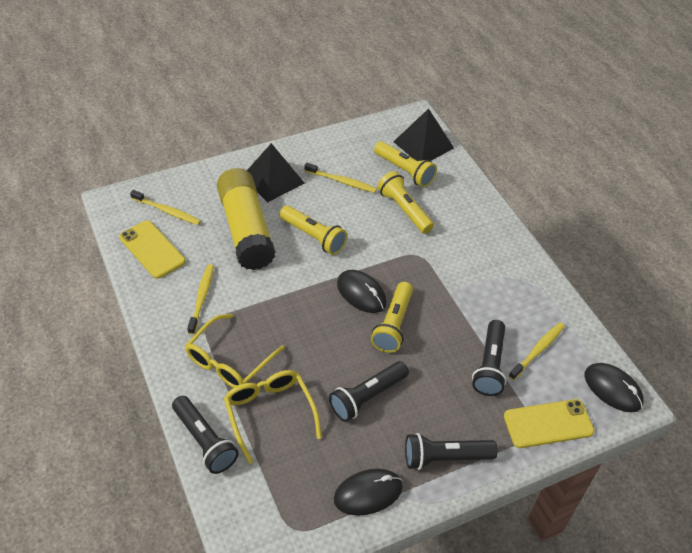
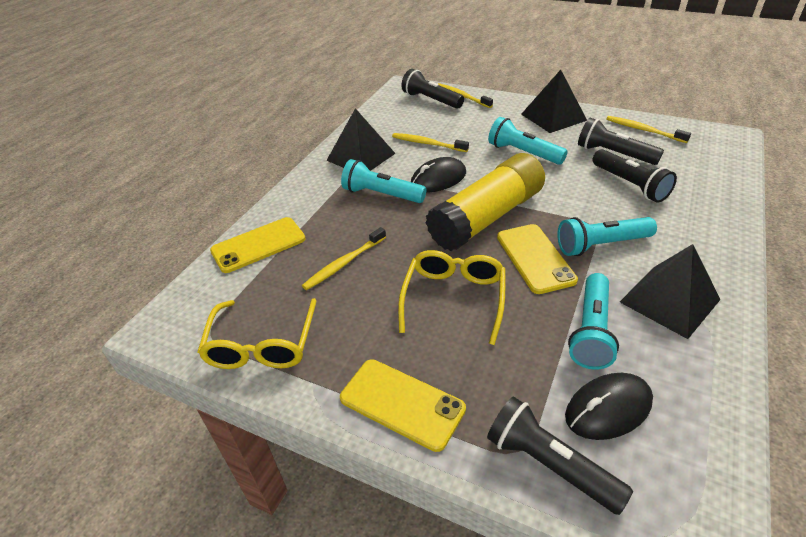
black mouse: [334,469,403,516] [337,270,387,313] [584,363,644,412] = 3 -> [411,157,466,193] [565,373,653,440] = 2
black pyramid: [247,143,304,203] [393,108,454,161] = 2 -> [326,108,396,171] [521,70,587,133] [620,244,720,339] = 3
turquoise flashlight: none = 0 -> [341,159,427,203] [488,117,568,165] [557,217,657,256] [568,273,619,370] = 4
yellow flashlight: [280,206,347,255] [371,282,413,353] [374,141,437,187] [377,171,434,234] = 4 -> none = 0
yellow phone: [119,220,186,279] [504,399,594,448] = 2 -> [210,217,306,273] [340,359,466,452] [497,224,578,294] = 3

